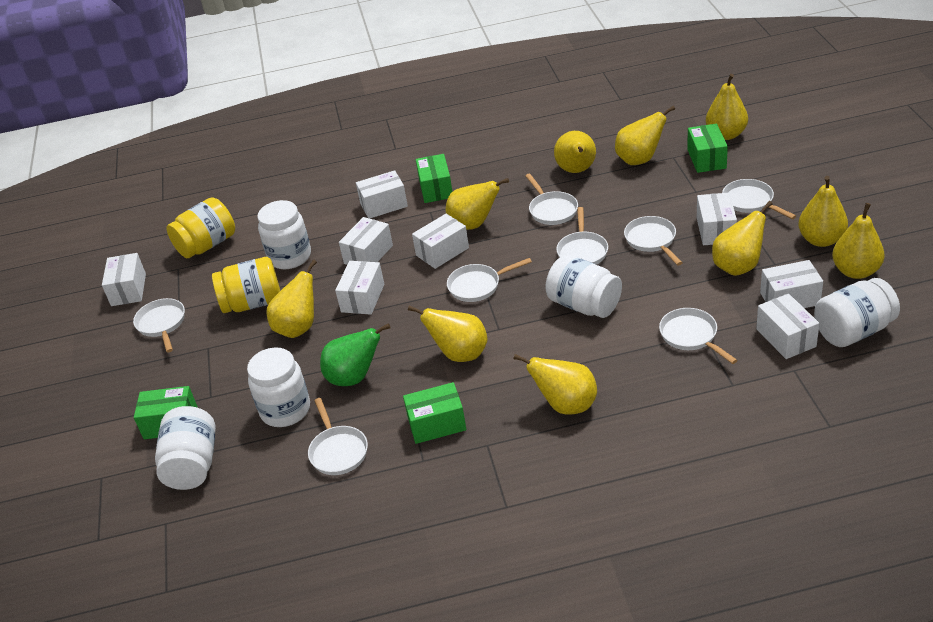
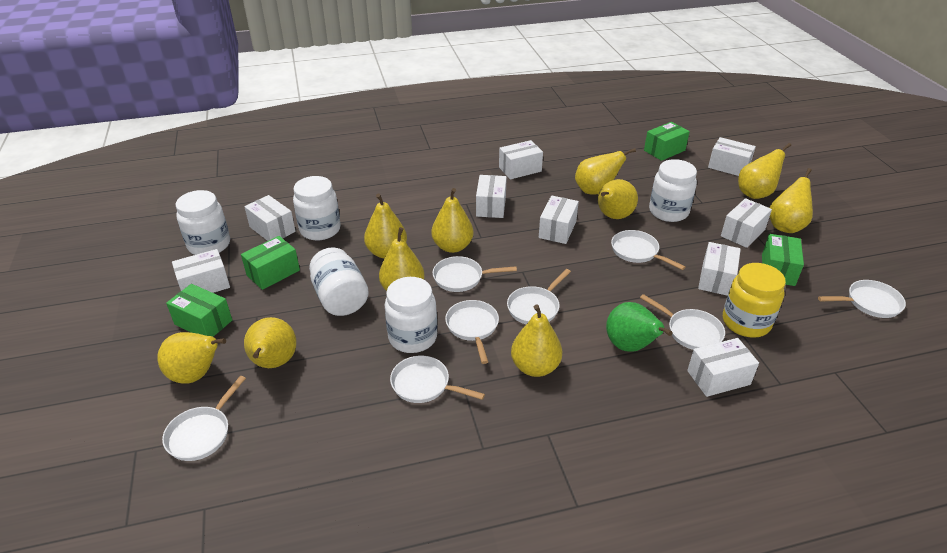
white box: [102,253,146,306] [335,261,384,315] [339,217,393,265] [356,170,408,219] [412,214,469,269] [697,193,737,245] [756,293,820,359] [760,260,823,308] = 8 -> [172,249,230,293] [244,195,296,241] [476,175,507,218] [499,140,543,179] [539,196,579,244] [687,338,759,397] [698,242,741,296] [708,137,756,176] [721,198,772,248] = 9
yellow jar: [167,197,235,258] [212,257,280,313] = 2 -> [723,263,786,338] = 1

